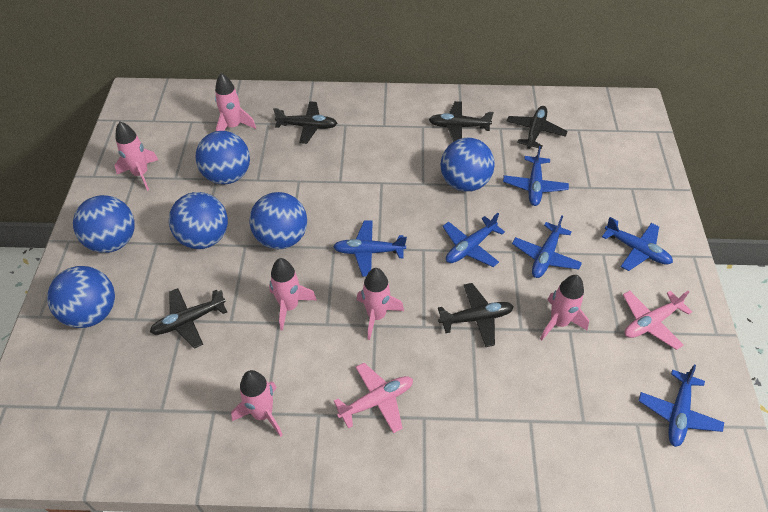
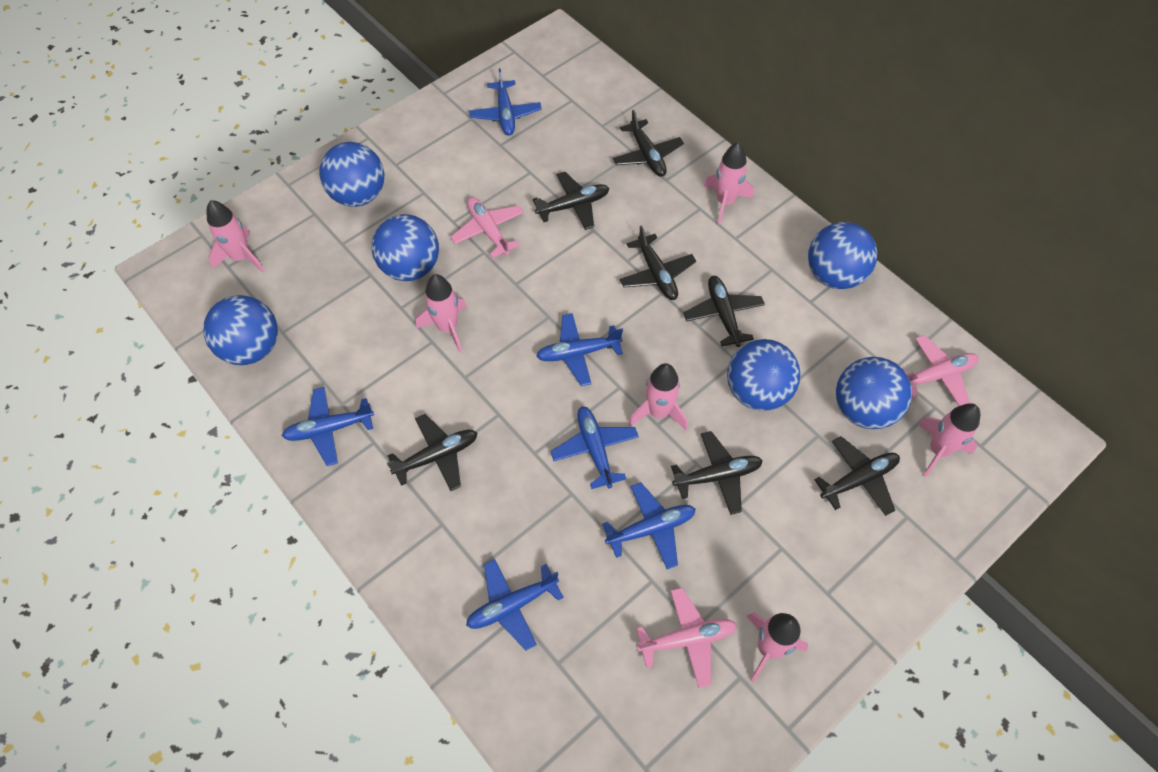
black plane: [150,288,227,349] [273,101,337,144] [429,101,494,142] [438,283,514,347] [506,106,568,149] = 5 -> [387,414,477,491] [533,172,609,230] [613,110,684,177] [620,225,696,300] [671,431,763,515] [683,276,765,347] [814,436,900,516] = 7
pink plane: [334,363,413,433] [623,291,692,350] = 2 -> [450,197,524,258] [636,588,737,688] [904,335,979,406] = 3

